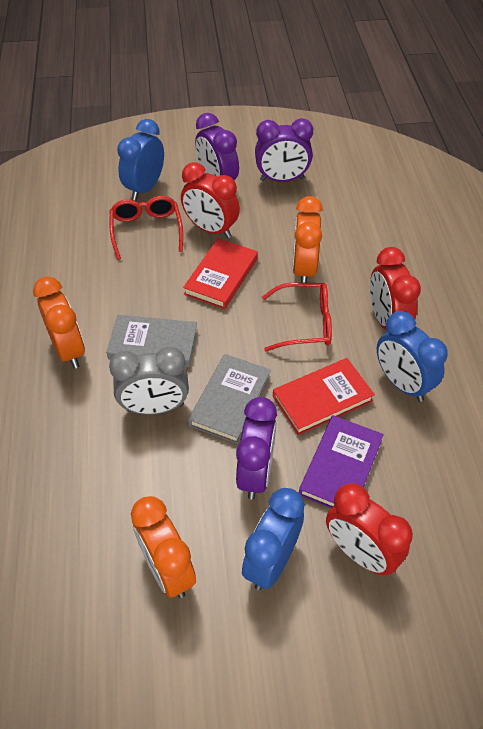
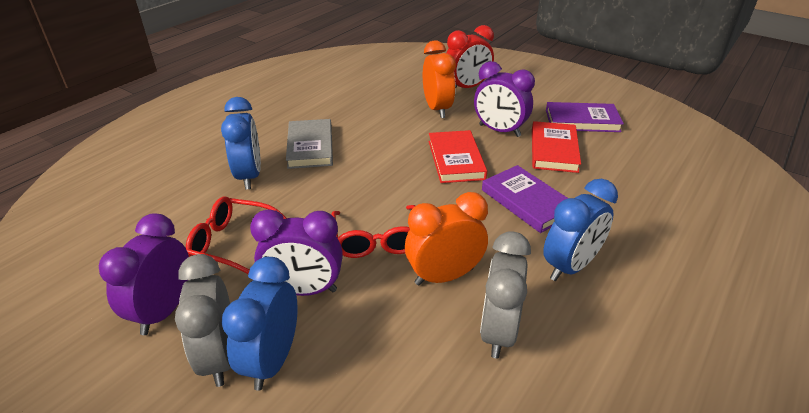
grey book: [106,315,198,367] [188,354,271,444] = 2 -> [286,119,333,169] = 1
grey clock: [109,347,189,415] = 1 -> [175,254,231,387] [480,232,531,359] = 2
orange clock: [33,277,85,369] [131,496,196,598] [292,196,323,283] = 3 -> [405,192,488,286] [423,40,456,118] = 2
purple book: [299,415,384,508] = 1 -> [482,165,568,233] [546,102,624,132] = 2
red clock: [181,162,240,238] [326,483,413,575] [370,247,421,330] = 3 -> [447,25,494,88] = 1

